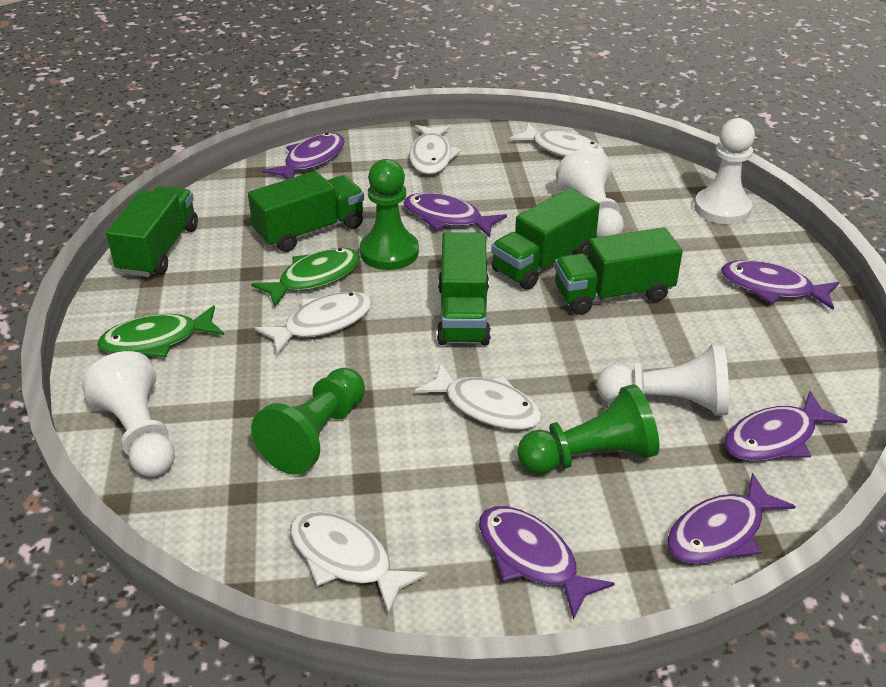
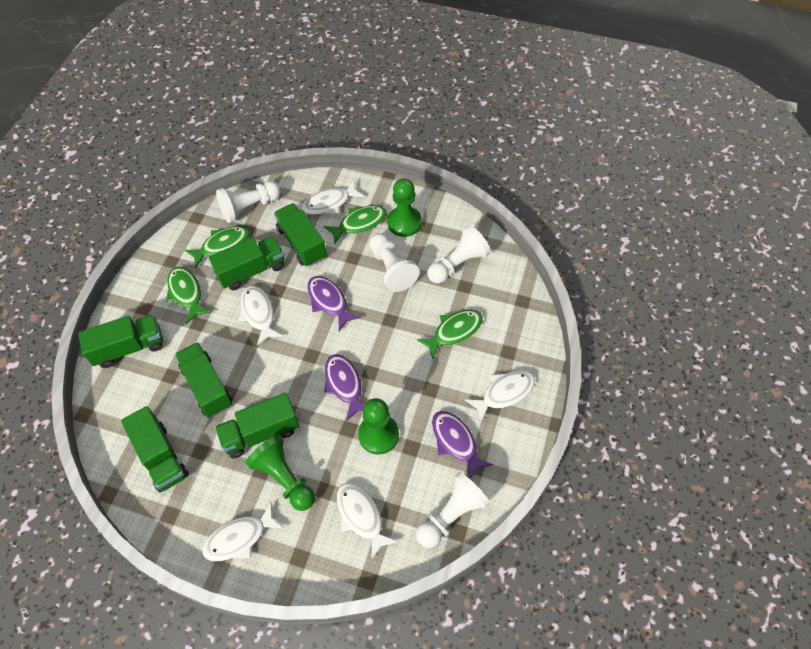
green fish: [97,305,224,357] [251,248,360,307] = 2 -> [166,267,211,324] [185,226,250,269] [324,205,387,244] [417,310,483,359] = 4
green truck: [106,186,198,277] [248,171,364,252] [437,232,491,345] [491,188,600,290] [554,227,683,315] = 5 -> [78,315,163,368] [121,406,189,492] [175,342,232,418] [209,236,284,290] [215,393,299,458] [274,203,327,267] = 6
purple fish: [263,133,345,179] [404,193,507,238] [479,506,615,620] [667,473,796,564] [721,260,839,310] [725,391,847,461] = 6 -> [307,276,361,331] [324,354,365,421] [432,411,493,479] = 3

